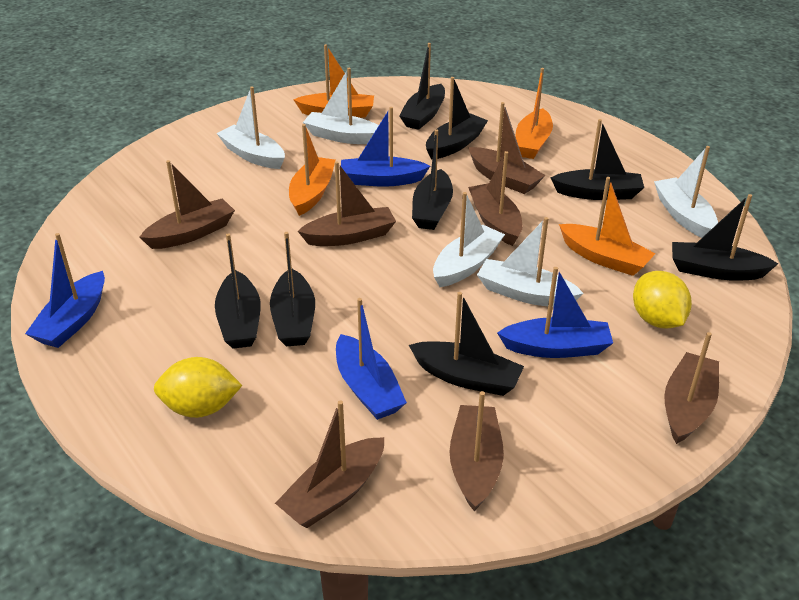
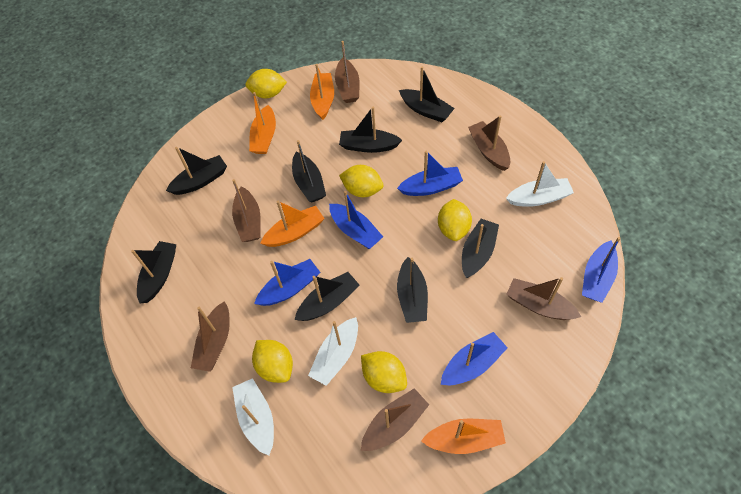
blue boat: [25,233,105,348] [336,298,407,420] [341,107,430,187] [497,267,613,358] = 4 -> [254,259,321,306] [329,191,383,249] [397,151,463,196] [441,332,508,385] [582,237,621,303] = 5
brown boat: [139,160,235,249] [275,400,384,528] [298,161,396,246] [449,391,504,511] [468,151,522,246] [469,102,546,194] [664,332,719,444] = 7 -> [191,301,230,372] [232,179,261,242] [335,41,359,103] [361,388,429,451] [468,116,510,171] [506,277,581,320] = 6
white boat: [217,87,285,169] [303,68,379,144] [433,192,505,287] [477,217,584,307] [654,146,718,238] = 5 -> [232,378,274,456] [308,317,358,386] [506,161,574,207] = 3
yellow lemon: [154,357,242,418] [633,271,692,329] = 2 -> [245,69,287,98] [252,340,293,383] [339,165,383,197] [361,351,407,393] [438,199,472,241] = 5

